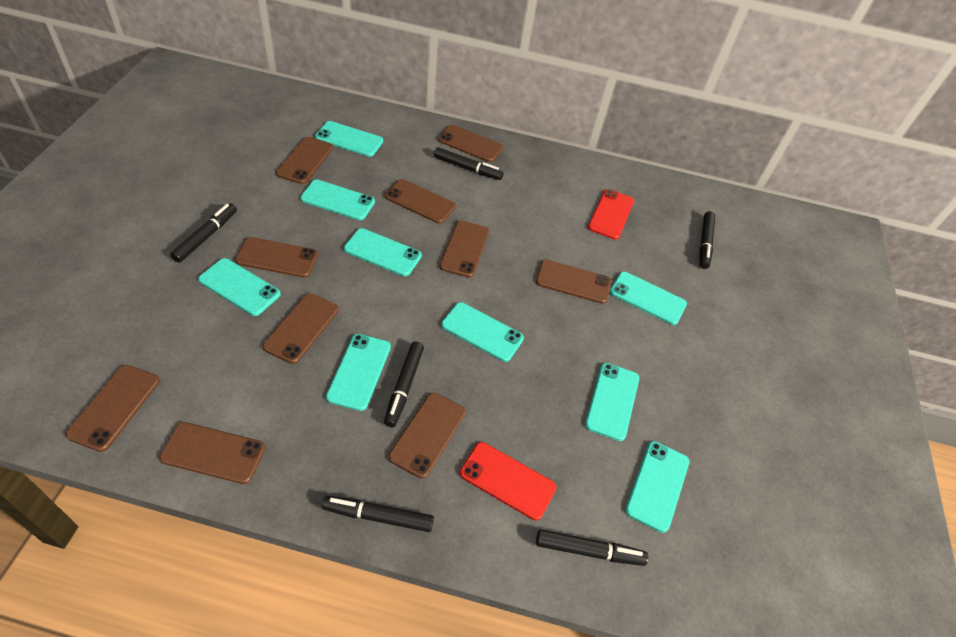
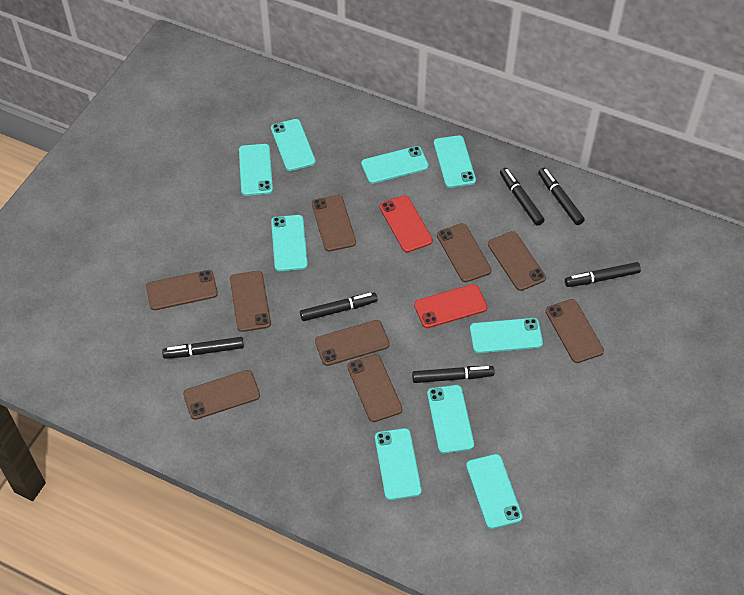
brown phone: [65,365,160,452] [159,422,266,484] [235,237,318,278] [263,293,339,364] [276,137,333,184] [385,179,456,224] [389,393,466,479] [438,125,503,162] [440,221,489,278] [536,259,611,304] = 10 -> [146,270,218,310] [183,370,260,420] [230,271,271,332] [312,195,356,251] [315,320,390,366] [347,354,402,422] [437,223,492,282] [488,231,546,291] [546,299,604,363] = 9

